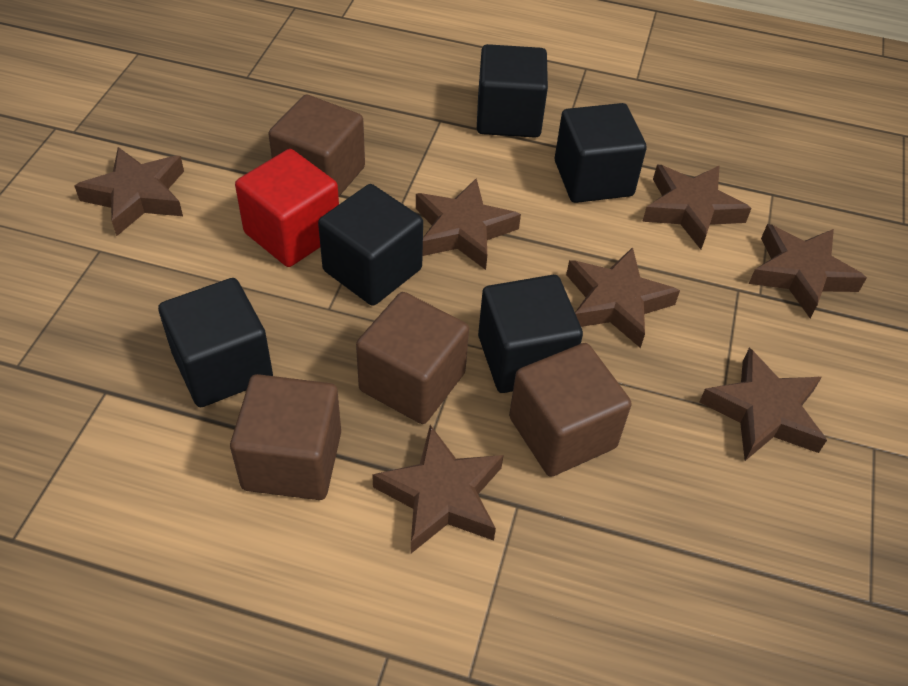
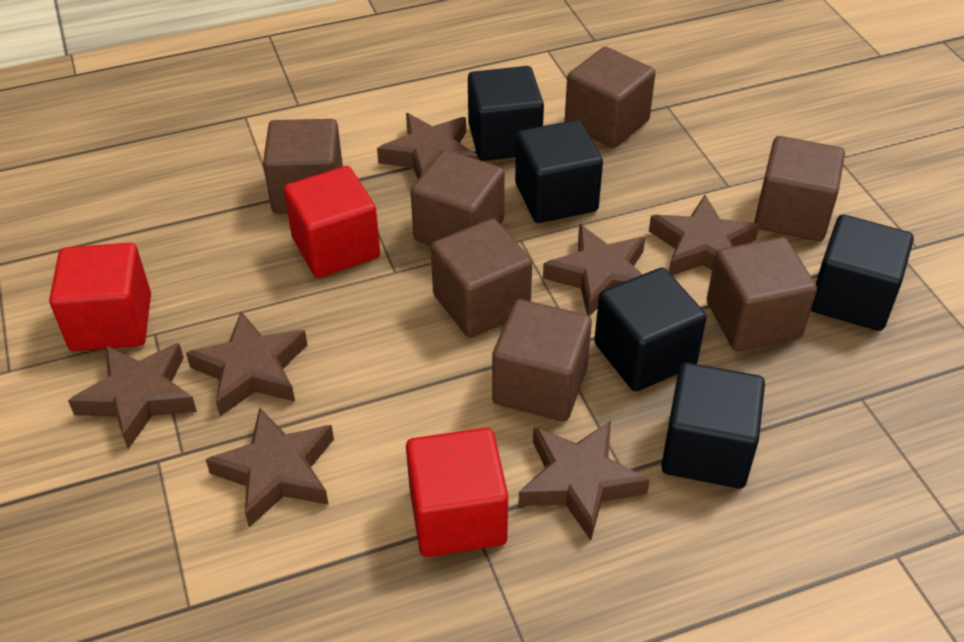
brown cube: [230,374,341,500] [268,95,365,196] [356,292,469,424] [509,343,632,477] = 4 -> [263,119,343,214] [410,150,505,246] [431,218,532,338] [492,299,592,422] [565,47,656,148] [707,237,817,351] [754,136,845,241] = 7
red cube: [235,149,339,267] = 1 -> [49,243,151,351] [284,166,380,278] [406,428,508,557] = 3

